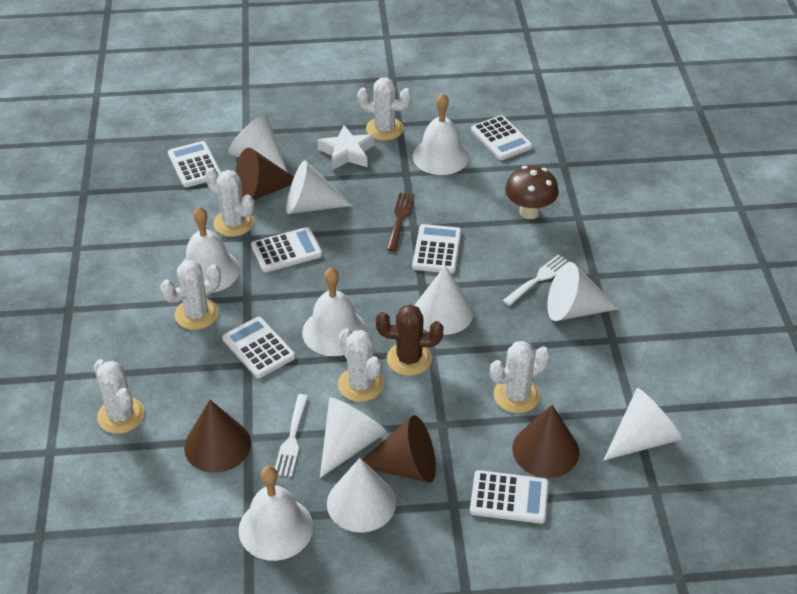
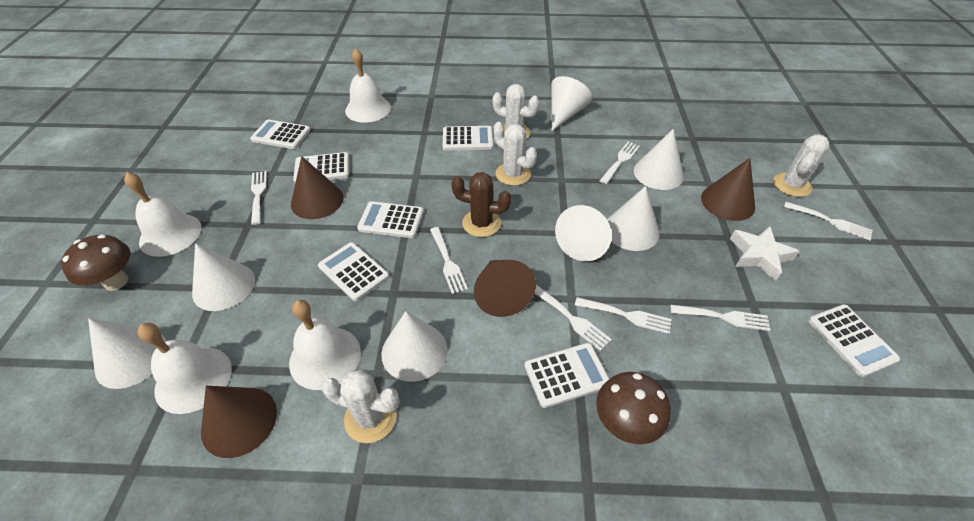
brown fork: [387,193,415,251] = 1 -> none = 0
brown mushroom: [505,166,559,219] = 1 -> [61,234,130,291] [596,372,671,444] = 2
white cactus: [94,359,145,434] [160,260,221,330] [205,167,254,237] [338,328,384,402] [357,78,412,141] [490,341,550,413] = 6 -> [321,370,399,443] [492,84,540,139] [493,122,537,186] [773,134,830,197] = 4
white calculator: [168,141,221,188] [222,317,295,378] [251,227,323,272] [412,224,462,274] [470,470,549,524] [471,115,533,160] = 6 -> [250,120,311,149] [293,152,349,183] [318,242,389,301] [357,201,424,238] [443,126,493,150] [524,343,610,408] [808,304,900,377] = 7
white fork: [275,394,309,477] [503,255,570,306] = 2 -> [251,171,267,225] [430,227,468,294] [535,285,612,351] [575,297,671,334] [600,142,640,184] [670,305,771,331] [784,202,873,240] = 7

